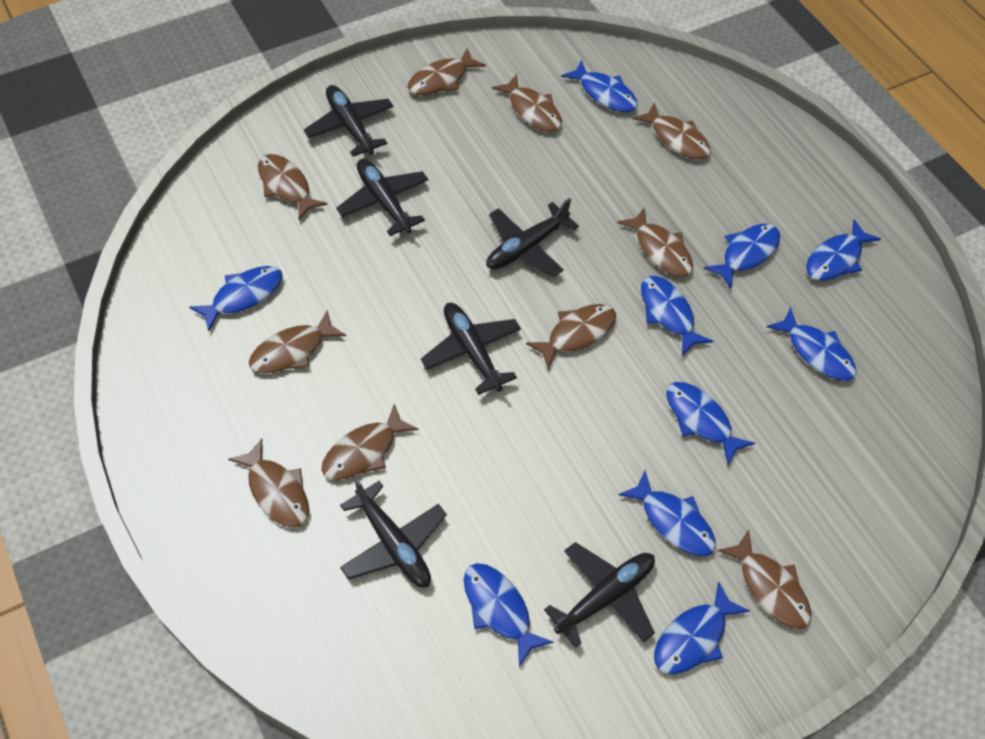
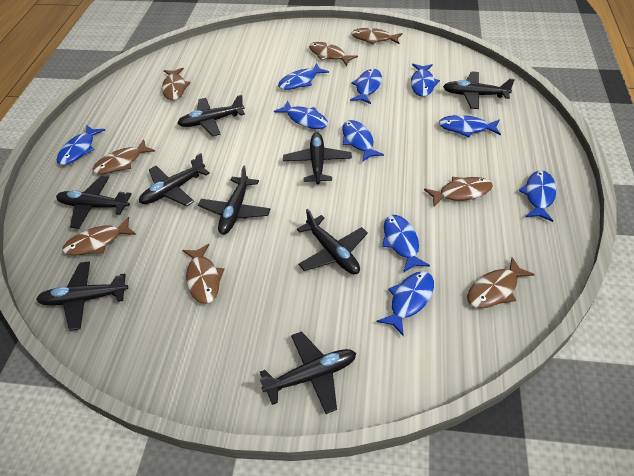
black plane: [304,85,393,157] [336,159,428,236] [340,478,447,587] [421,303,521,395] [486,198,579,277] [544,542,655,648] = 6 -> [36,261,128,331] [56,176,131,229] [139,153,210,206] [177,95,245,136] [198,165,271,234] [260,332,356,414] [283,132,352,184] [297,209,368,274] [443,72,515,109] = 9
brown fish: [228,438,309,527] [249,310,346,373] [258,154,328,220] [321,404,419,480] [408,48,486,95] [492,74,562,132] [526,304,616,369] [618,207,693,277] [633,103,711,159] [718,530,811,629] = 10 -> [62,217,136,256] [92,139,155,174] [162,68,191,100] [182,244,224,304] [309,42,358,66] [351,28,402,44] [424,177,493,207] [467,257,535,308] = 8

